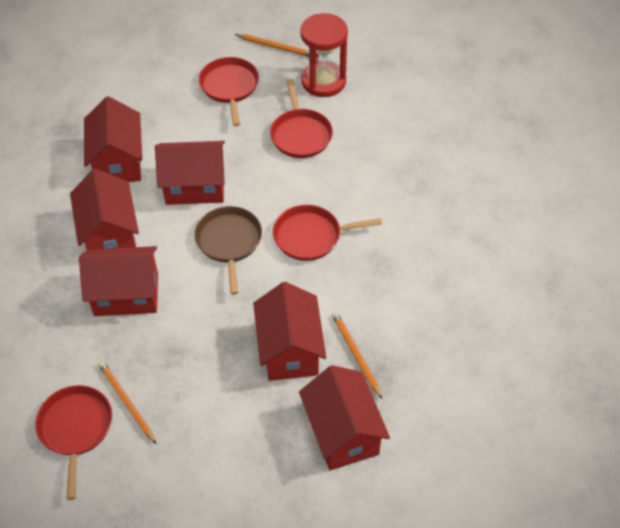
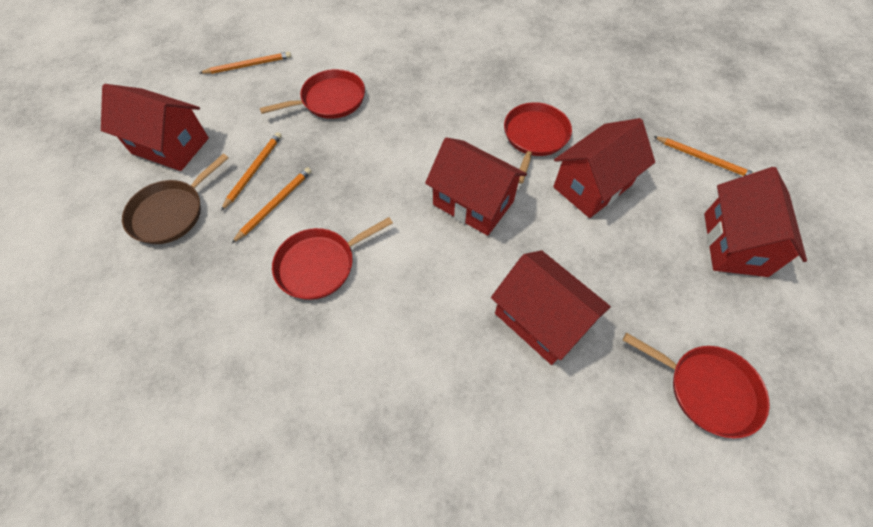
orange pencil: [98,361,156,444] [235,34,309,57] [332,311,382,399] = 3 -> [200,52,291,74] [221,132,282,211] [232,167,312,243] [653,136,755,176] = 4
red hourglass: [300,13,348,97] = 1 -> none = 0
red house: [70,169,139,250] [79,246,158,316] [84,96,142,182] [155,141,225,205] [253,282,326,381] [299,365,390,470] = 6 -> [101,84,209,171] [425,137,527,236] [491,250,611,365] [553,118,655,218] [704,167,807,277] = 5

